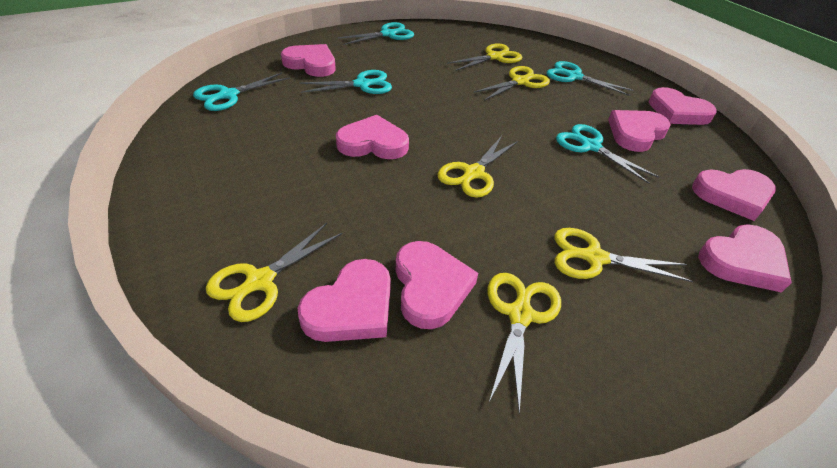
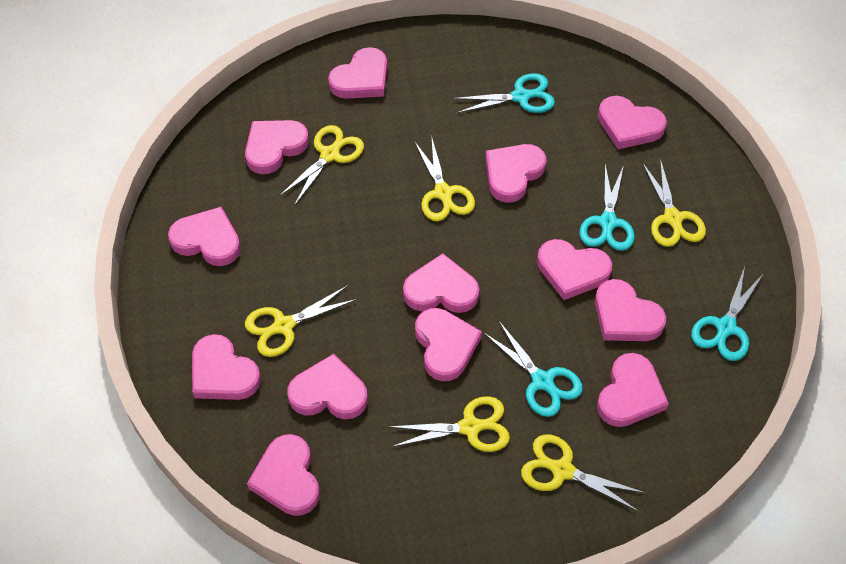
pink heart: [281,44,336,77] [298,259,391,342] [336,115,409,159] [396,241,478,329] [608,110,671,152] [649,87,717,125] [692,169,776,221] [698,225,792,293] = 8 -> [168,207,241,266] [192,334,261,400] [245,120,309,174] [247,434,320,516] [287,354,368,419] [328,47,387,99] [403,253,479,313] [415,308,482,381] [486,144,546,203] [537,239,612,300] [595,279,666,341] [597,353,669,427] [598,96,667,149] = 13
turquoise scissors: [193,72,290,111] [299,70,392,94] [338,22,414,45] [547,61,633,96] [556,124,659,184] = 5 -> [453,73,555,113] [483,321,583,417] [580,165,635,251] [691,267,764,361] = 4

